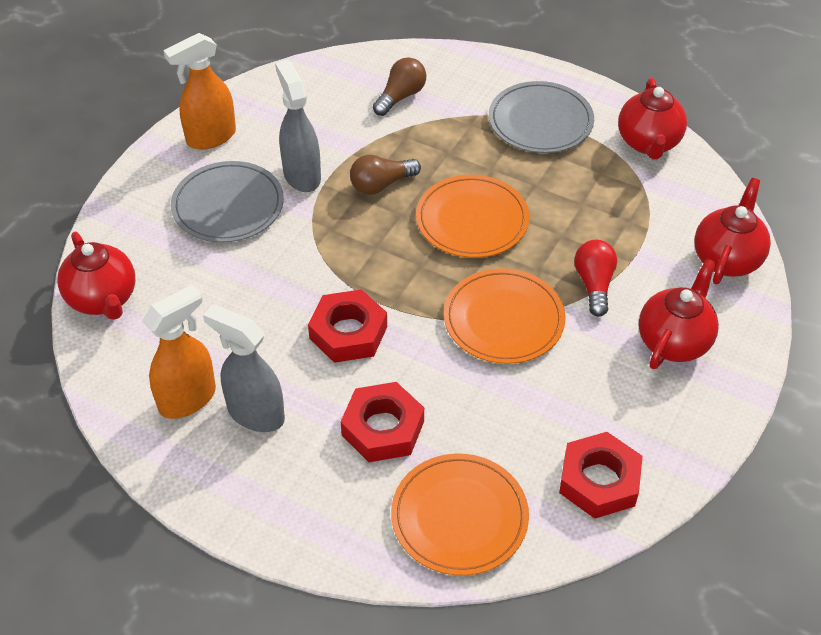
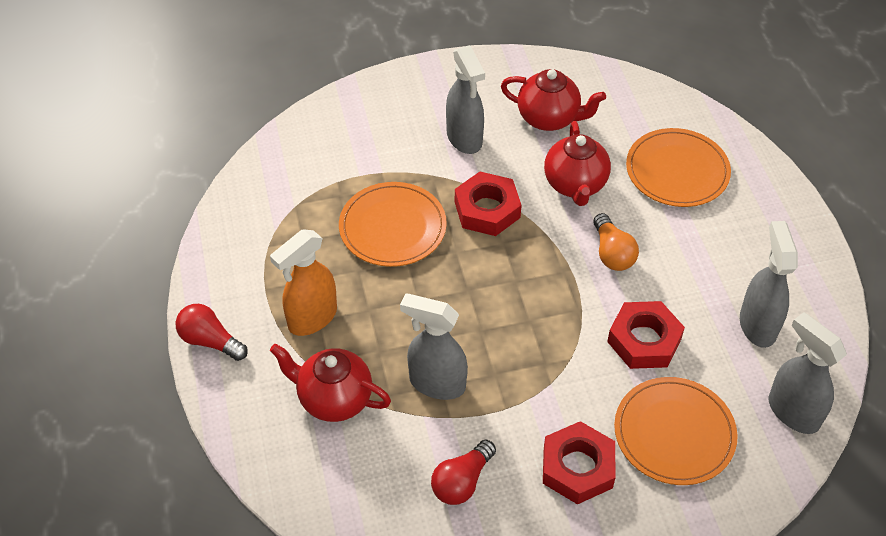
brown light bulb: [350,155,421,195] [373,57,426,116] = 2 -> none = 0
grey plate: [171,161,284,243] [489,81,594,153] = 2 -> none = 0
grey spray bottle: [203,305,285,432] [275,60,321,192] = 2 -> [400,294,468,400] [446,45,485,154] [740,221,798,348] [769,312,847,434] = 4
orange light bulb: none = 0 -> [593,213,639,271] = 1
orange spray bottle: [142,284,216,419] [163,33,236,149] = 2 -> [270,229,337,336] = 1
red light bulb: [575,240,617,317] = 1 -> [176,304,248,361] [431,440,496,505] = 2
red teapot: [57,232,135,320] [618,78,687,160] [639,259,719,369] [694,178,771,284] = 4 -> [270,344,391,422] [501,69,606,131] [544,121,611,206] = 3

